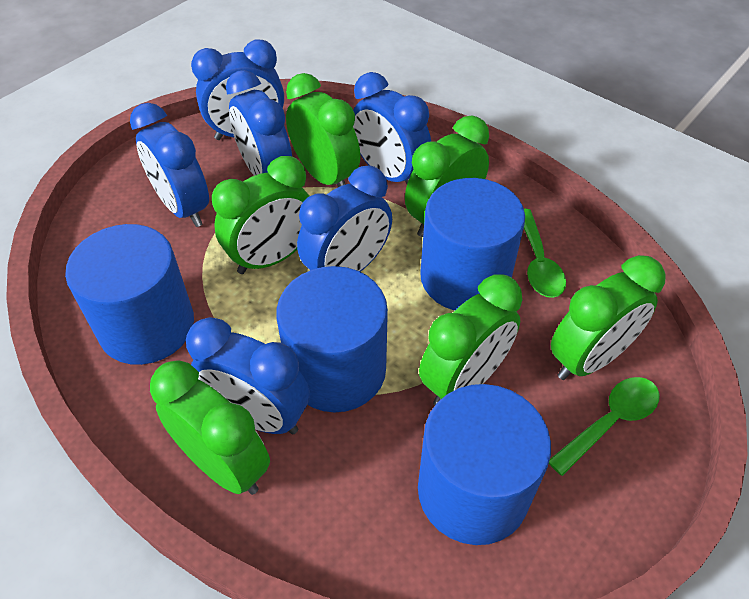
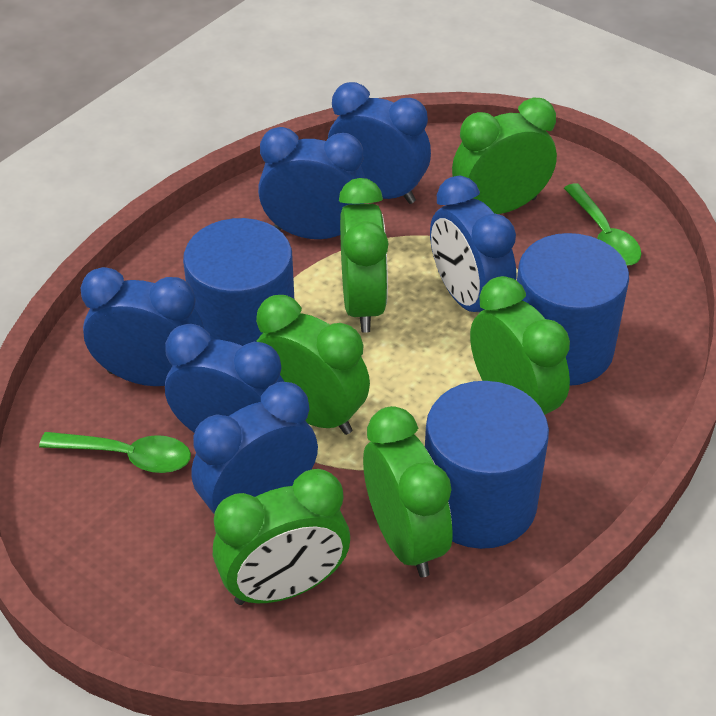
blue cylinder: [65,224,194,365] [276,266,388,413] [418,384,551,545] [420,178,525,311] = 4 -> [183,218,294,346] [425,381,549,549] [517,233,629,386] = 3

